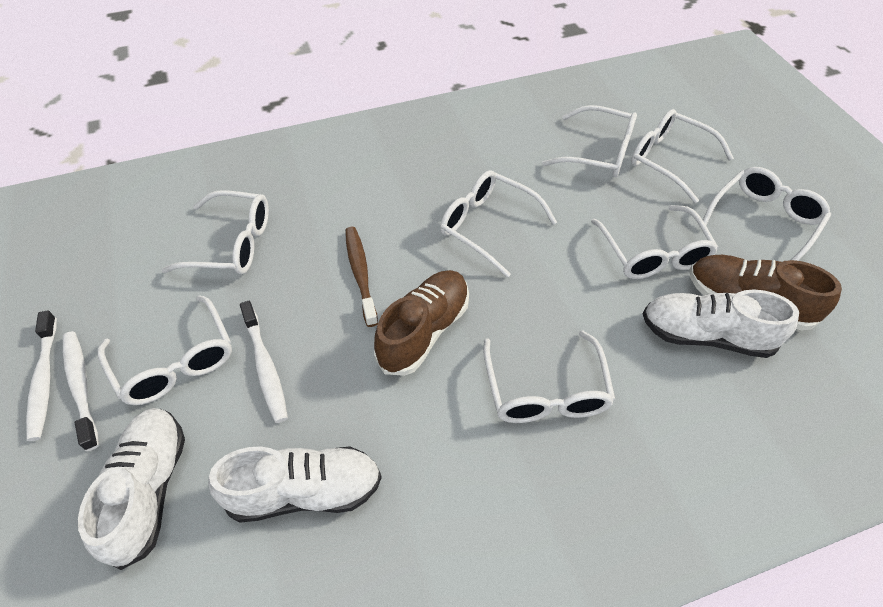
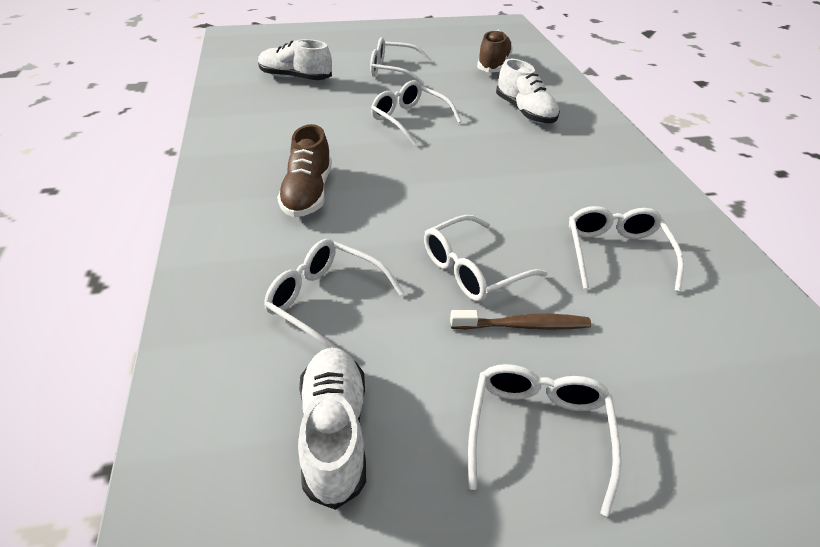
white glasses: [98,295,232,405] [161,190,269,275] [440,170,557,278] [483,330,615,423] [542,105,637,177] [591,205,718,279] [631,109,734,203] [703,167,831,261] = 8 -> [264,239,404,348] [370,37,431,85] [371,80,462,145] [424,215,547,301] [468,364,621,517] [569,206,684,292] = 6
white toothbrush: [26,310,57,441] [63,331,99,451] [240,301,288,423] = 3 -> none = 0

